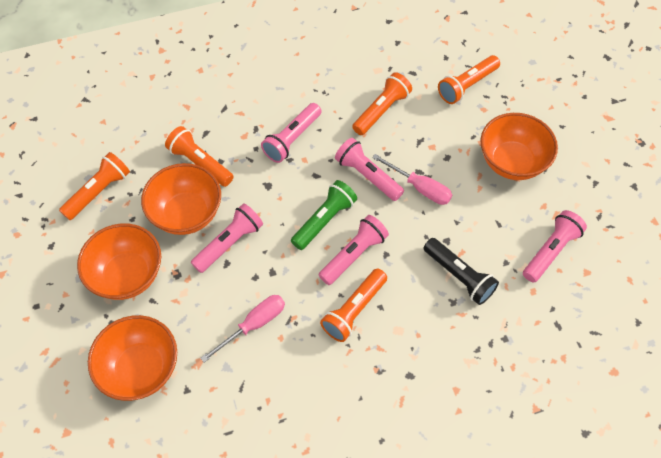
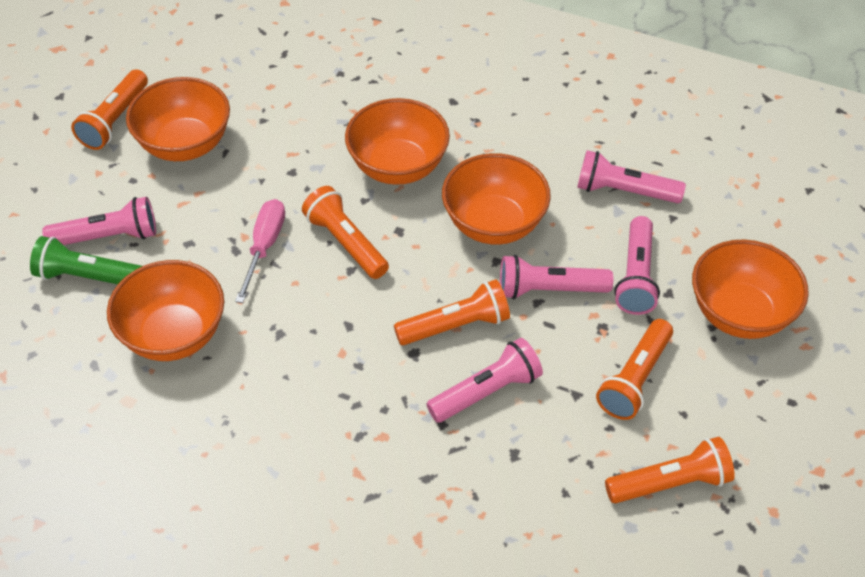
black flashlight: [424,238,499,305] = 1 -> none = 0
orange bowl: [77,223,161,300] [88,315,177,401] [141,163,221,235] [480,113,558,180] = 4 -> [107,260,224,361] [126,77,230,161] [345,98,450,185] [442,153,551,245] [692,239,809,339] = 5
pink screwdriver: [200,295,285,362] [372,154,452,205] = 2 -> [235,199,285,303] = 1

